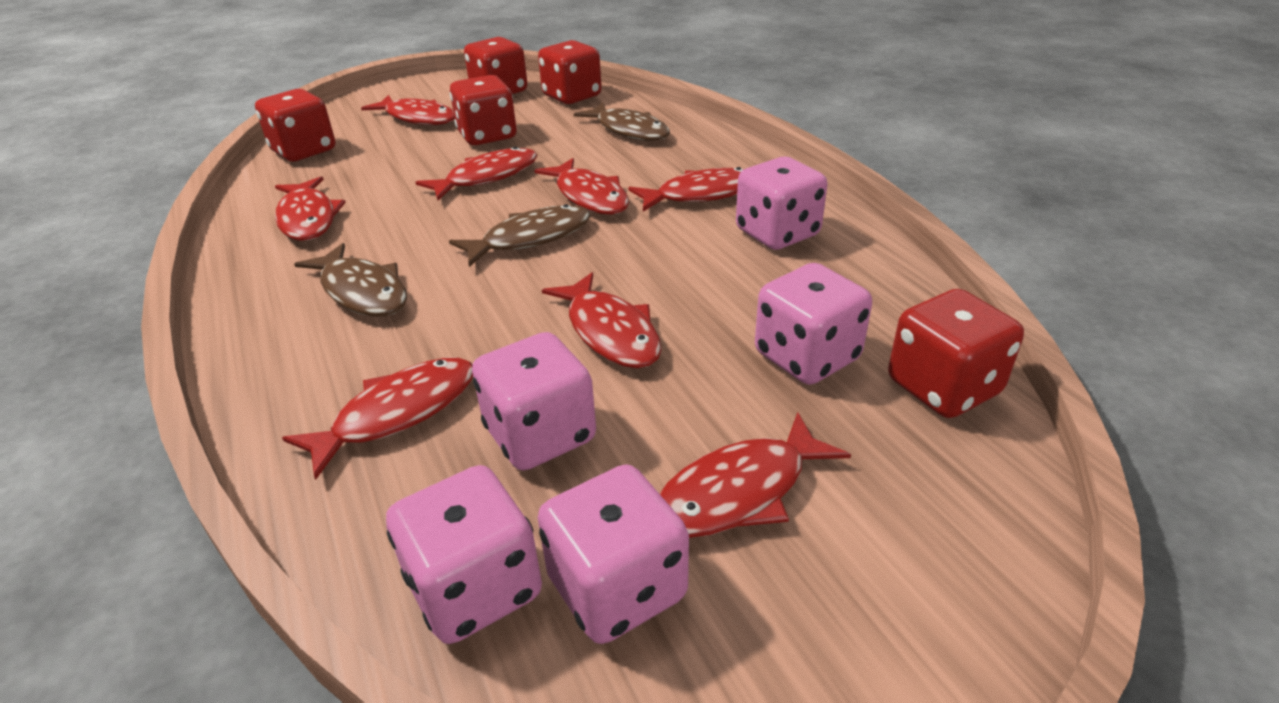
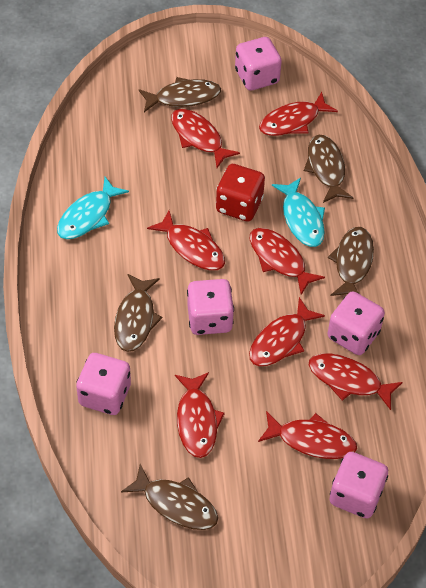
brown fish: [294,243,407,316] [449,204,591,267] [574,102,670,141] = 3 -> [114,274,162,352] [121,464,218,530] [139,77,221,112] [304,135,353,203] [328,227,374,296] = 5
red dice: [255,89,335,162] [450,75,517,145] [464,37,527,94] [538,40,602,104] [888,289,1024,418] = 5 -> [216,164,265,222] = 1
turquoise fish: none = 0 -> [57,177,129,239] [272,177,325,247] = 2

